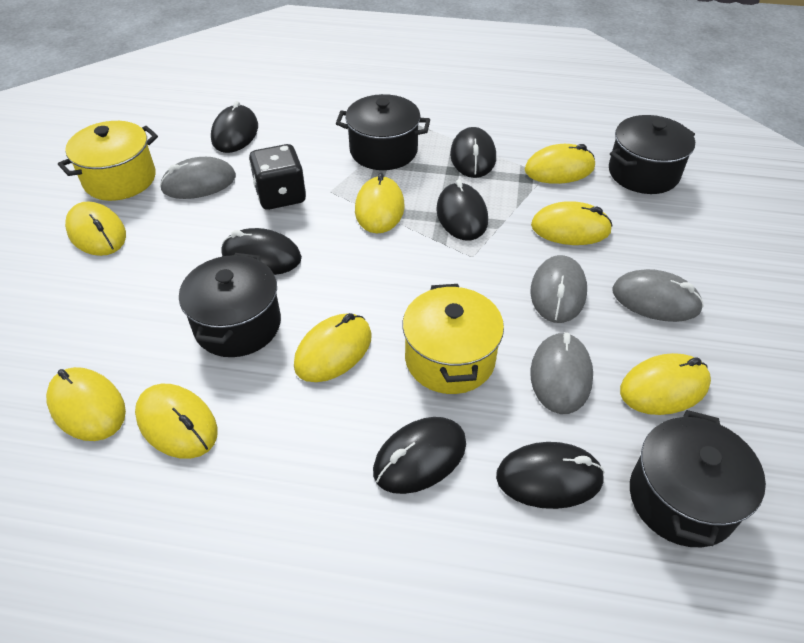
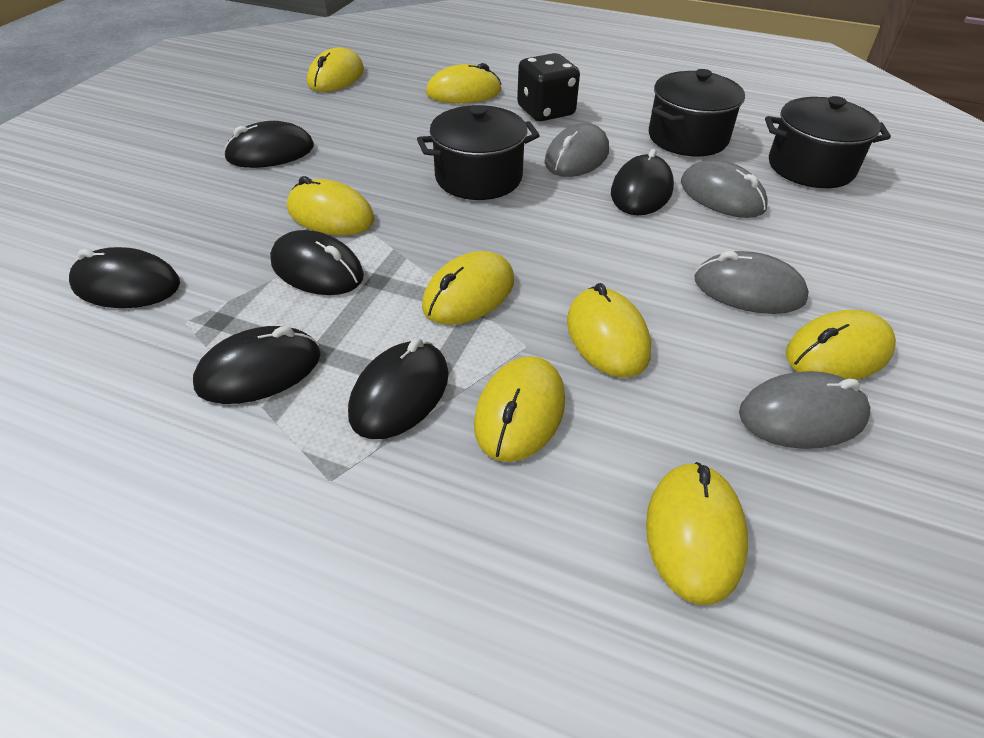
black pot: [179,253,281,357] [336,94,430,170] [609,115,695,194] [630,410,766,547] = 4 -> [417,105,540,200] [649,69,745,156] [765,96,891,188] = 3
yellow pot: [58,121,158,201] [402,284,504,394] = 2 -> none = 0

